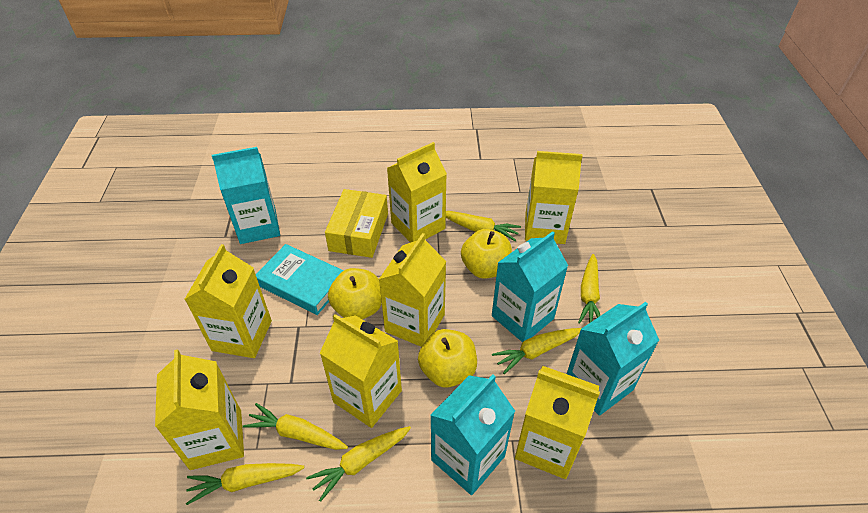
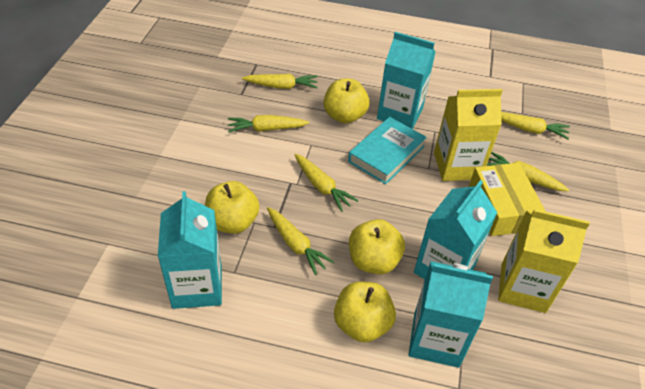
yellow apple: [328,268,382,319] [418,329,477,388] [461,229,512,279] = 3 -> [205,181,260,234] [323,79,369,123] [334,282,396,342] [349,219,405,274] = 4
yellow carton: [155,349,244,470] [184,244,272,358] [320,314,402,428] [379,233,446,347] [387,142,447,243] [515,366,600,479] [525,151,583,244] = 7 -> [434,89,503,181] [498,209,590,313] = 2

